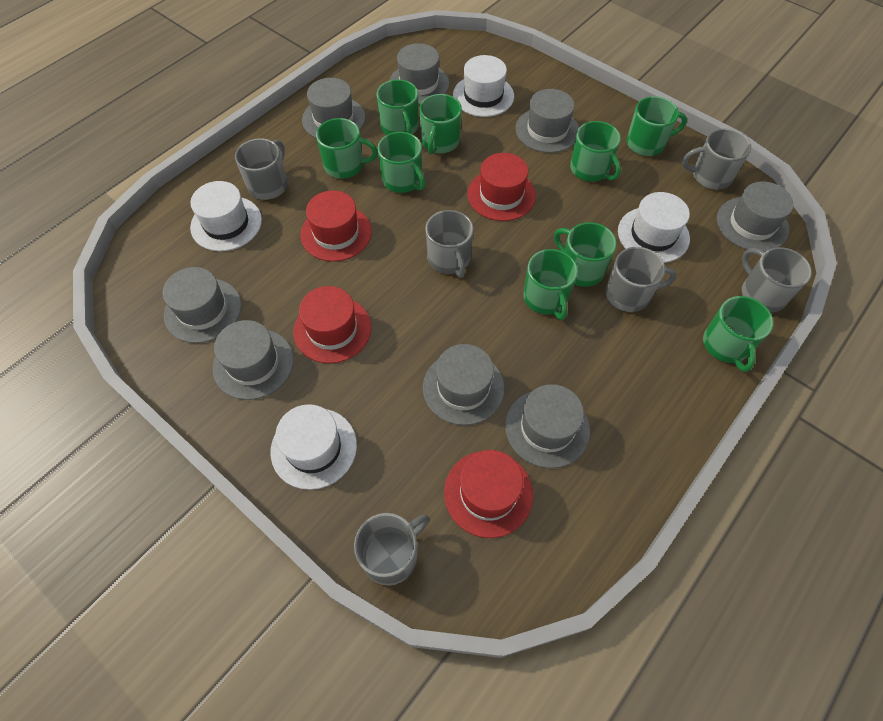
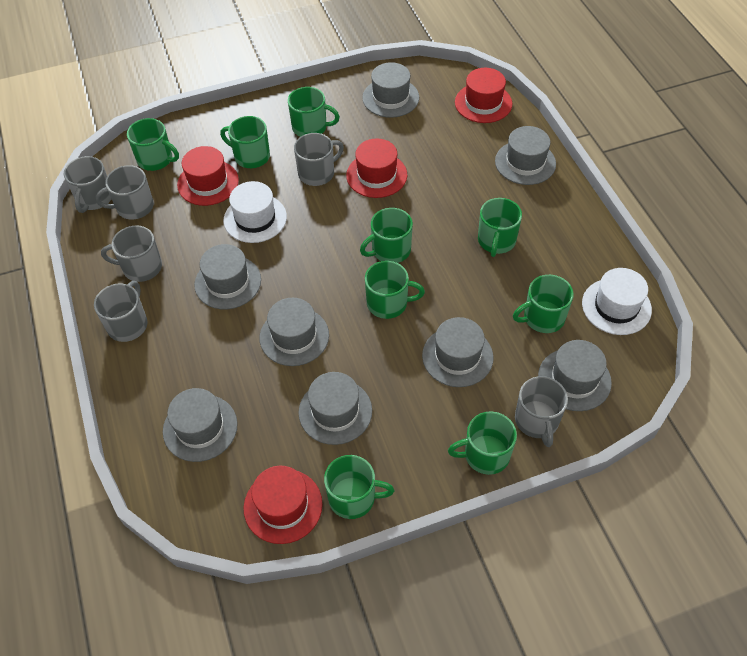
white hat: [190,181,262,251] [271,404,357,490] [453,55,514,117] [618,192,690,263] = 4 -> [224,181,287,243] [582,268,652,335] = 2

